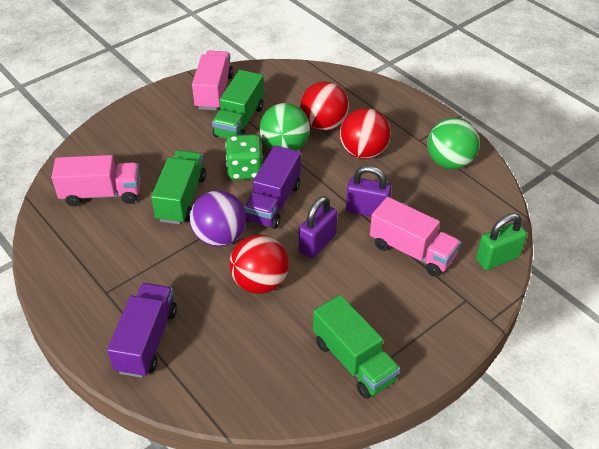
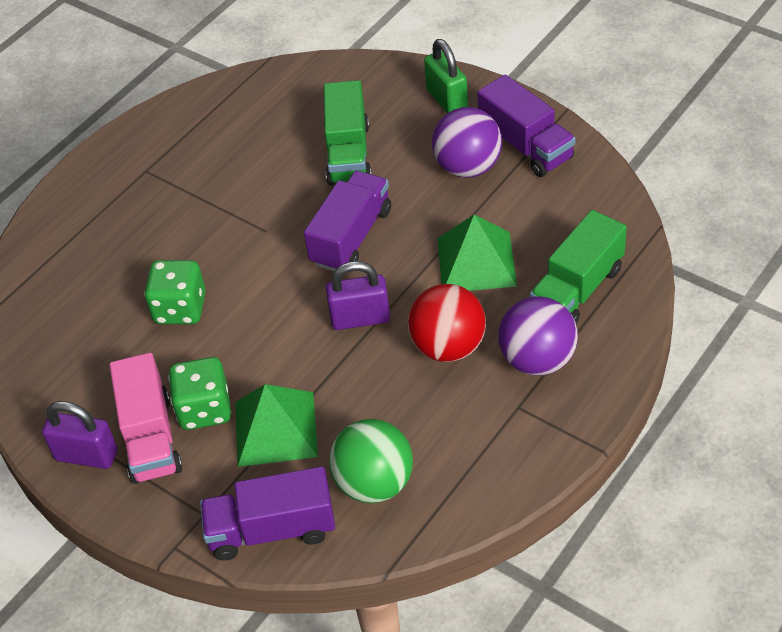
green ball: [260,103,310,151] [427,118,480,169] = 2 -> [329,419,413,503] = 1
green dice: [226,134,263,180] = 1 -> [144,260,206,324] [168,357,231,430] = 2
green pyramid: none = 0 -> [235,384,318,467] [437,214,517,291] = 2
green truck: [151,150,206,224] [212,70,264,139] [313,295,400,399] = 3 -> [324,80,372,185] [530,210,627,324] = 2
pink truck: [51,155,140,206] [192,51,233,110] [370,197,461,277] = 3 -> [109,353,182,484] = 1
purple ball: [190,191,246,247] = 1 -> [432,107,502,178] [498,296,578,376] = 2
purple truck: [107,283,177,378] [244,145,301,229] = 2 -> [200,466,335,561] [304,171,391,272] [477,74,576,177] = 3
red ball: [230,235,289,294] [300,81,349,131] [340,108,391,159] = 3 -> [408,284,486,362] = 1

